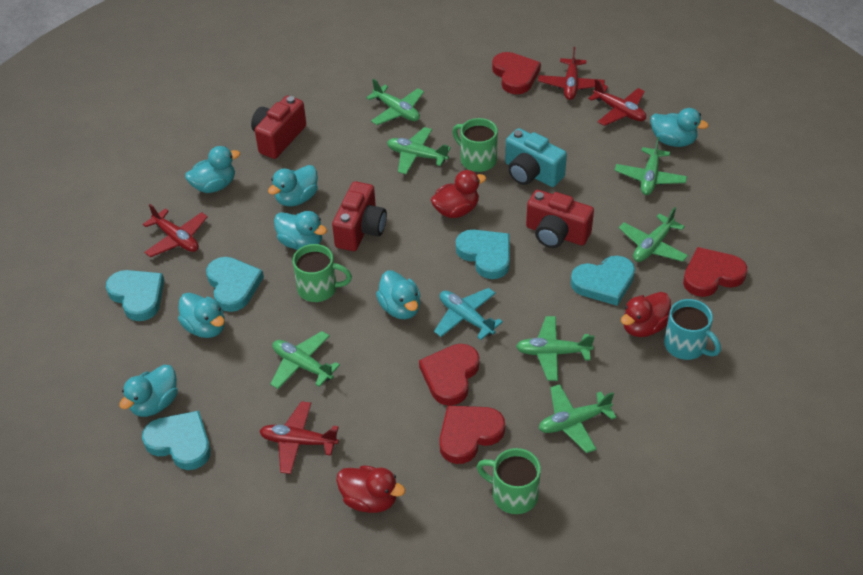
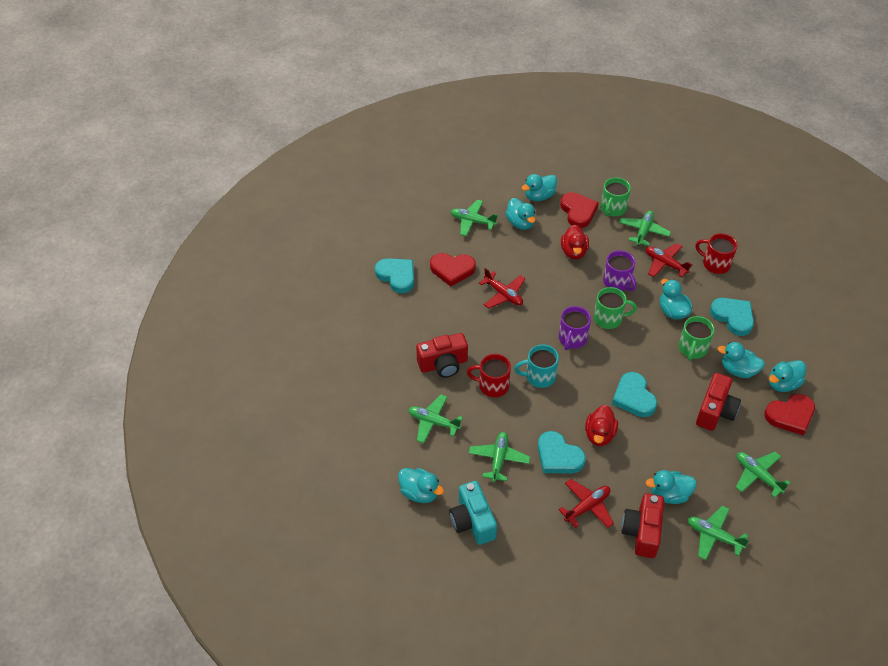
green plane: [270,331,340,389] [366,79,424,125] [387,127,451,174] [516,316,595,381] [539,384,616,453] [615,137,687,195] [619,207,688,262] = 7 -> [408,395,463,443] [450,200,498,236] [469,432,530,482] [619,211,671,246] [688,506,749,560] [736,452,790,498] = 6
purple mug: none = 0 -> [559,306,591,350] [603,250,636,291] = 2
red duck: [336,465,405,513] [431,170,486,218] [621,292,671,337] = 3 -> [561,225,589,259] [585,405,618,446] = 2
red heart: [419,344,479,406] [439,406,505,464] [492,52,541,94] [683,247,747,297] = 4 -> [430,253,476,287] [560,192,599,228] [764,394,815,435] = 3
red mug: none = 0 -> [467,354,511,397] [695,233,737,274] = 2
red plane: [143,204,208,257] [260,401,339,474] [538,47,605,100] [588,79,646,126] = 4 -> [479,268,526,309] [558,479,614,528] [646,243,693,277] = 3
turquoise heart: [106,270,164,321] [142,411,211,470] [206,257,264,312] [456,230,510,279] [571,256,635,306] = 5 -> [375,258,414,293] [538,431,586,473] [612,372,657,417] [710,298,754,336] = 4
turquoise plane: [434,288,503,340] = 1 -> none = 0

